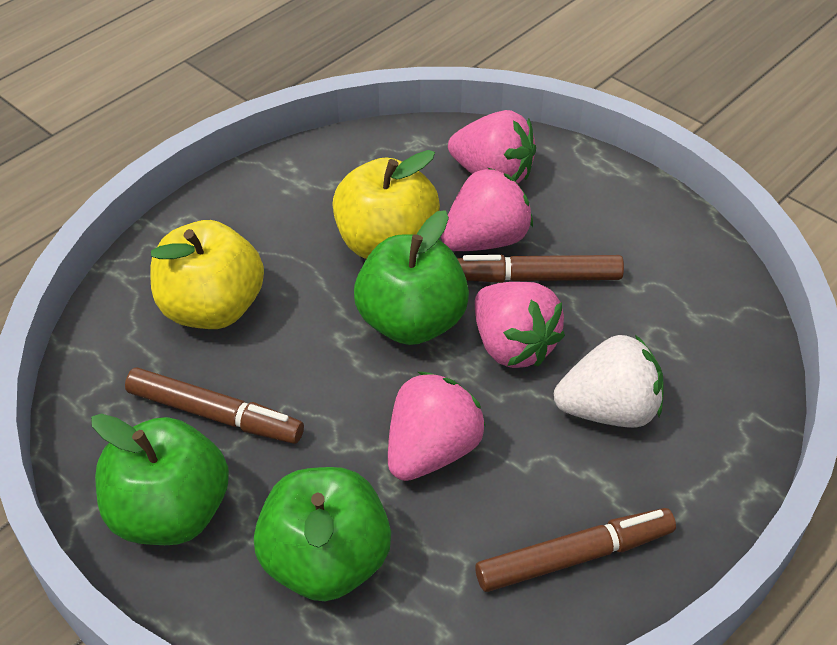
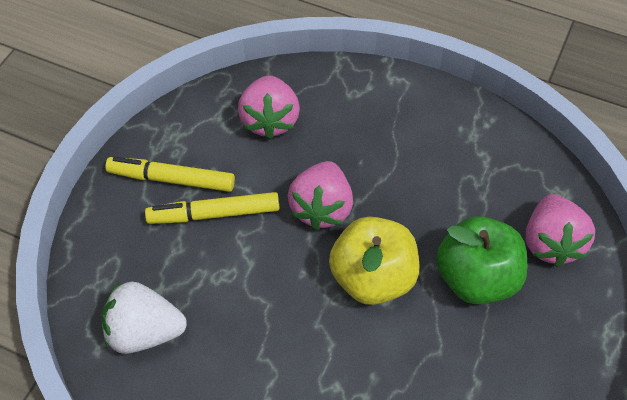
brown marker: [125,367,304,444] [457,255,624,283] [475,508,676,592] = 3 -> none = 0
green apple: [91,414,229,545] [254,467,391,601] [354,210,469,345] = 3 -> [436,216,527,305] = 1
pink strawberry: [388,372,485,481] [441,167,533,251] [448,110,536,184] [475,282,565,368] = 4 -> [238,75,300,139] [288,161,353,230] [526,194,595,267] = 3
yellow apple: [150,220,264,329] [332,150,440,259] = 2 -> [329,217,419,305] = 1
yellow marker: none = 0 -> [106,157,235,192] [145,192,280,224] = 2

